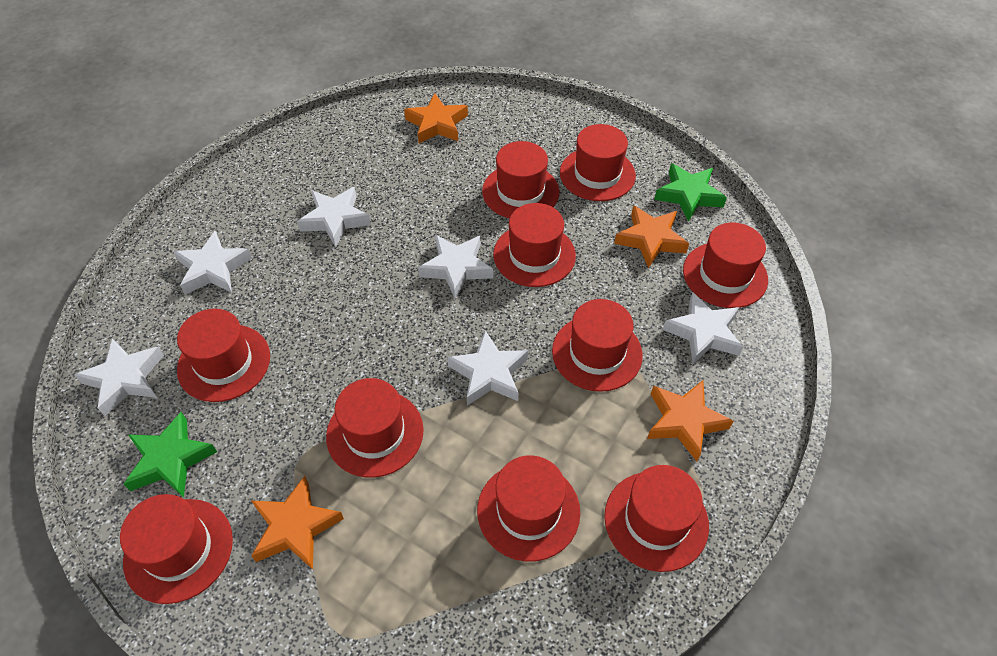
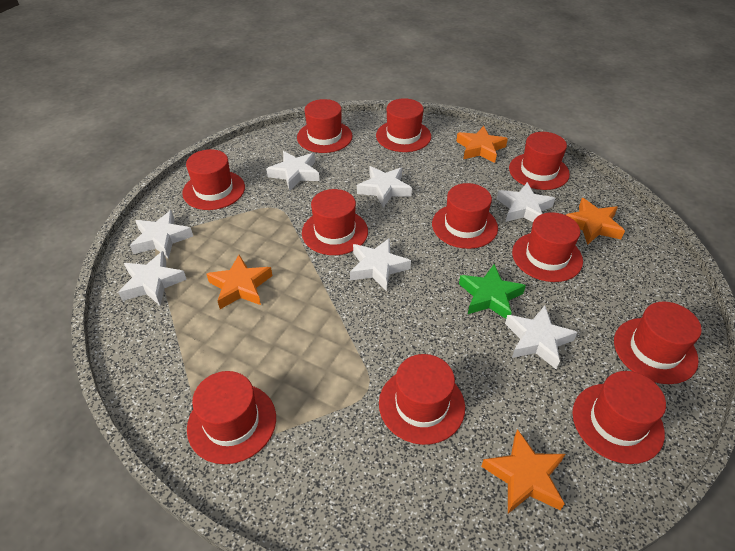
green star: [124,412,217,498] [654,163,727,222] = 2 -> [459,264,526,319] = 1
red hat: [120,494,233,604] [177,309,270,402] [326,378,424,478] [477,455,580,562] [482,141,559,218] [493,203,576,287] [552,299,643,392] [560,124,636,201] [604,465,709,572] [683,223,768,308] = 10 -> [182,149,245,210] [187,371,276,464] [297,99,352,153] [302,189,368,255] [376,98,431,152] [379,354,465,445] [432,183,498,249] [509,132,570,190] [512,212,583,282] [573,371,666,464] [614,302,702,384] = 11
white star: [75,338,164,416] [174,231,252,295] [297,187,371,247] [418,235,493,298] [447,330,528,406] [663,292,743,364] = 6 -> [118,251,187,305] [130,210,193,259] [266,151,320,191] [350,238,411,291] [357,166,412,208] [497,182,555,222] [505,306,578,369] = 7

